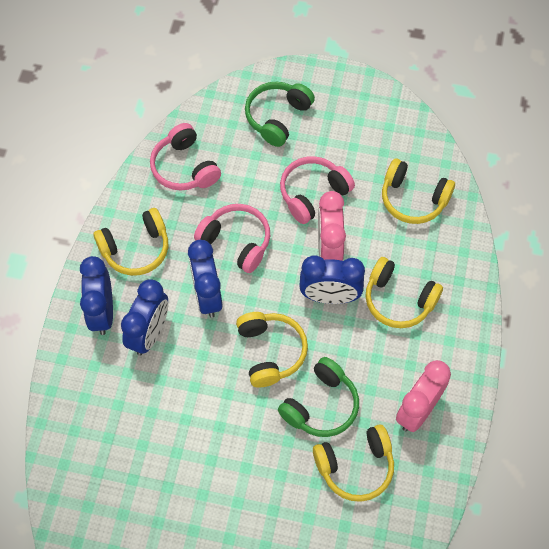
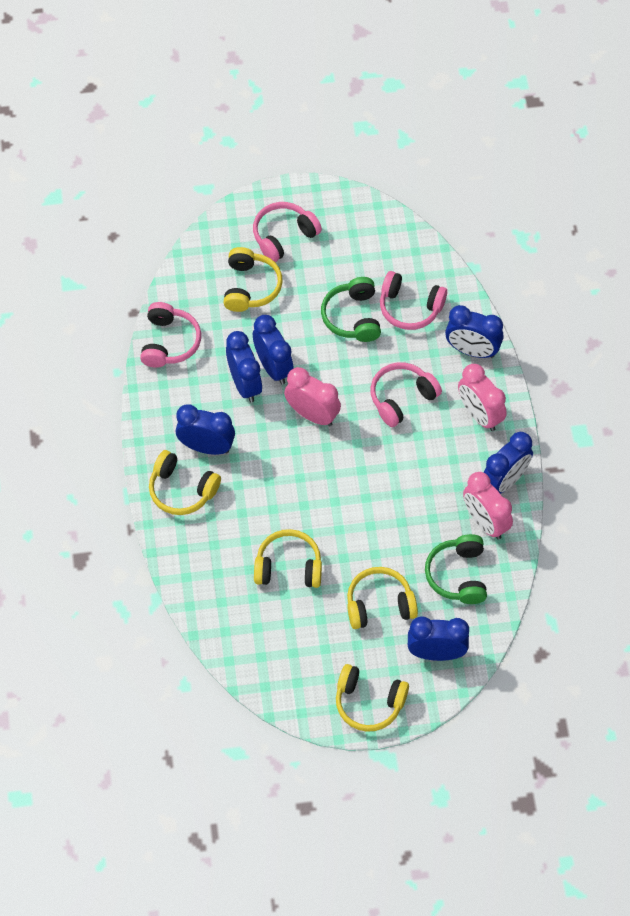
blue clock: [80,256,113,335] [121,279,168,356] [188,240,223,318] [299,255,365,304] = 4 -> [176,404,235,455] [226,331,262,403] [253,315,294,385] [408,617,469,661] [445,305,504,358] [484,432,533,494] = 6
pink clock: [318,191,346,261] [396,360,451,432] = 2 -> [284,367,341,426] [458,364,507,431] [463,472,513,539] = 3
pink headphones: [150,123,221,190] [194,204,270,273] [280,156,355,224] = 3 -> [140,302,201,368] [253,202,322,262] [371,362,442,427] [380,271,447,330] = 4

